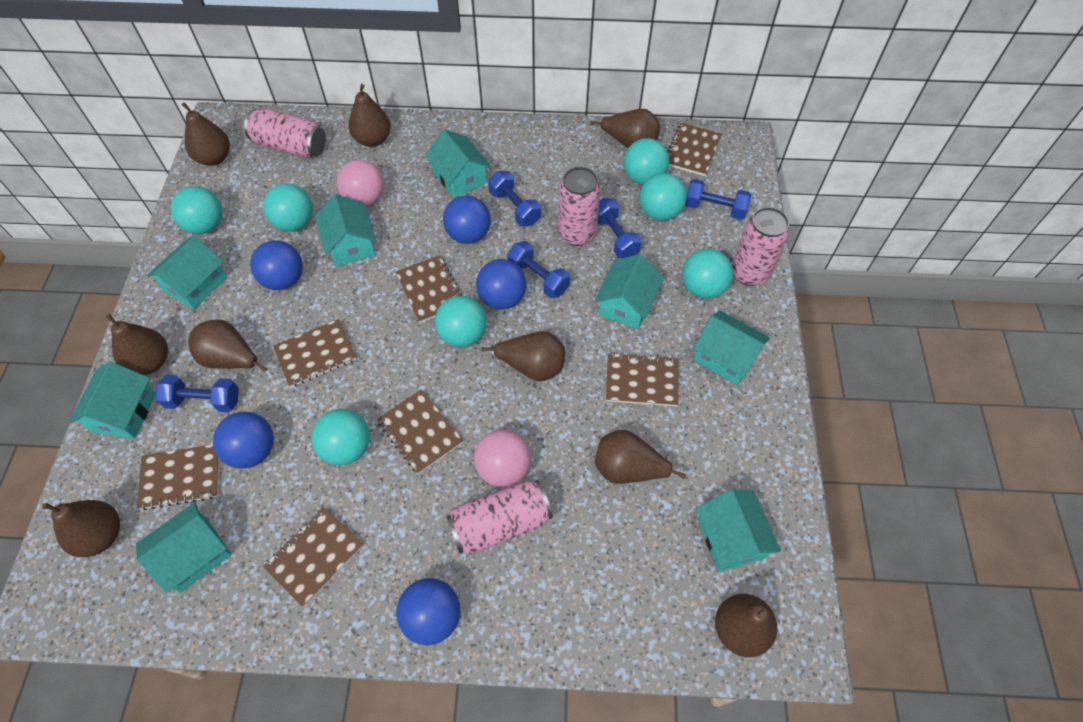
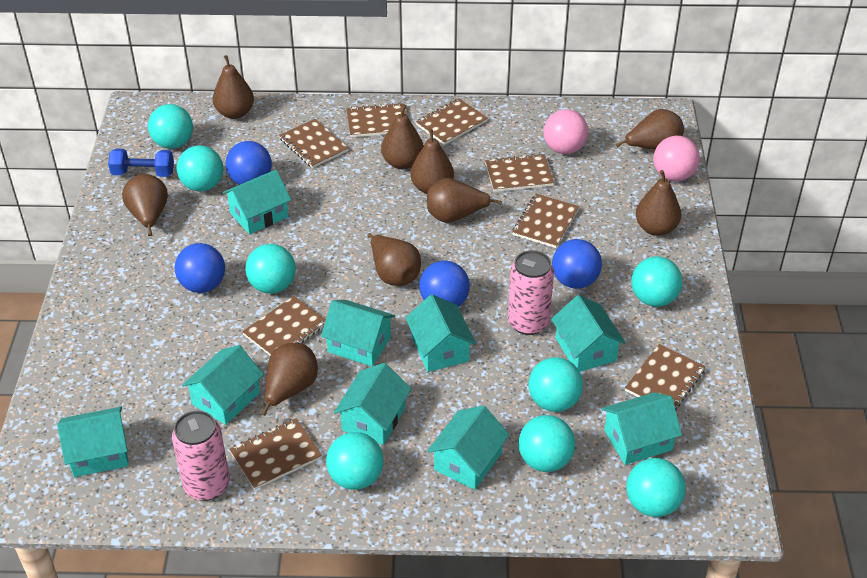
blue ball: [213,412,274,469] [250,240,303,290] [396,578,461,645] [443,195,491,244] [476,259,527,310] = 5 -> [175,243,225,293] [226,141,272,185] [419,261,470,307] [552,239,602,289] = 4
blue dumbbell: [155,375,239,412] [488,171,541,227] [507,241,570,298] [597,198,642,259] [685,179,751,220] = 5 -> [108,149,174,177] = 1
brown notebook: [137,444,219,510] [263,507,364,607] [273,319,357,387] [377,389,463,474] [396,255,462,323] [606,353,679,407] [667,123,722,176] = 7 -> [229,418,322,490] [242,296,326,355] [279,119,349,168] [346,103,406,137] [416,98,488,145] [485,154,554,192] [512,194,579,248] [625,344,706,410] = 8
pink can: [244,108,326,159] [446,480,553,555] [558,167,601,246] [732,207,790,286] = 4 -> [172,411,230,501] [508,250,554,335] = 2
turquoise ball: [171,186,223,235] [263,184,313,232] [311,409,370,466] [435,295,487,347] [624,138,669,185] [639,173,687,221] [682,249,733,299] = 7 -> [148,104,193,149] [177,145,223,192] [245,244,296,294] [326,432,384,490] [518,415,575,472] [528,357,583,412] [626,458,686,517] [631,257,682,307] = 8
turquoise house: [69,362,156,439] [136,502,231,593] [147,236,227,310] [315,194,376,267] [425,129,491,198] [595,254,663,329] [693,311,770,385] [696,489,781,572] = 8 -> [57,407,129,477] [182,345,264,425] [223,170,291,234] [321,300,395,367] [334,363,412,445] [405,294,476,372] [427,406,509,490] [551,295,626,372] [602,392,682,465] = 9

